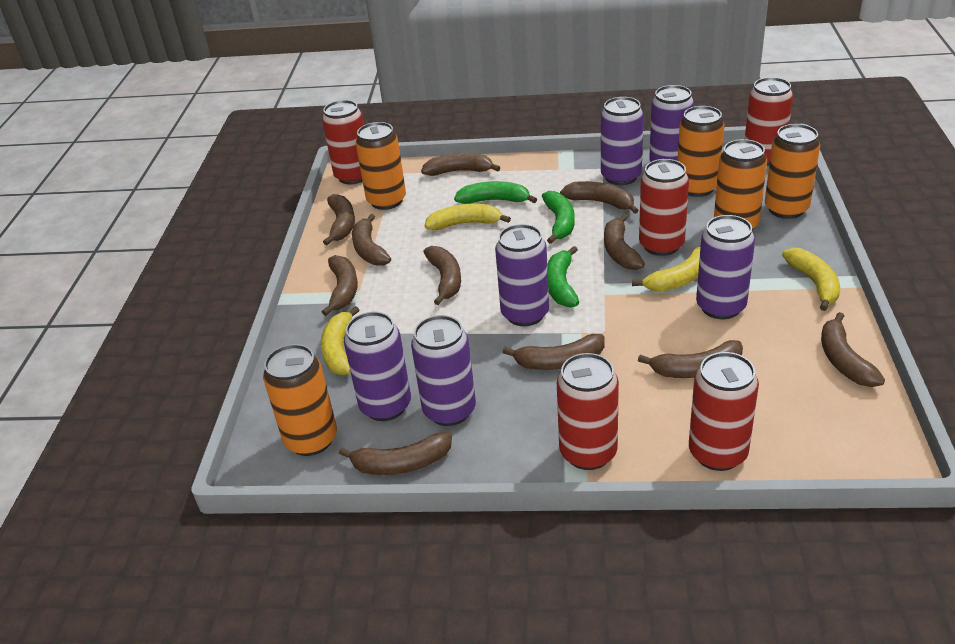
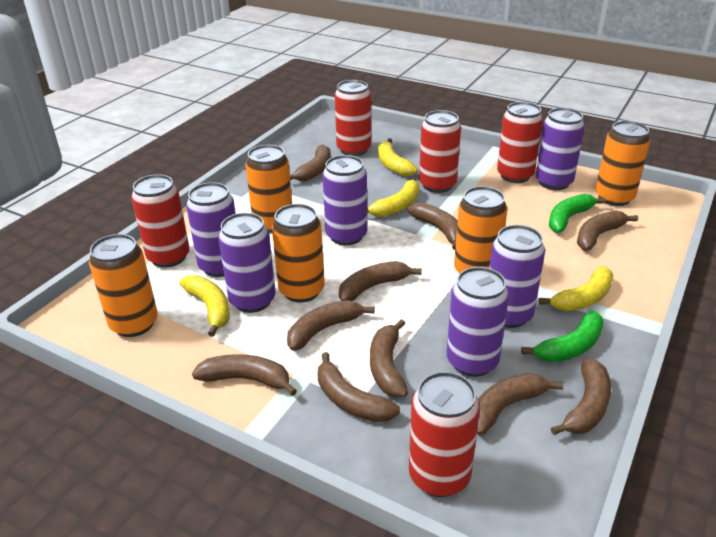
brown banana: [322,255,358,316] [323,194,355,245] [339,432,452,475] [352,214,391,266] [421,153,500,176] [424,246,461,305] [503,334,604,370] [560,181,639,214] [604,214,645,270] [638,340,743,378] [821,312,885,387] = 11 -> [192,354,297,396] [287,300,375,351] [290,145,331,181] [318,352,400,422] [339,261,422,301] [370,319,408,397] [407,202,457,250] [477,373,563,436] [551,358,611,435] [577,210,638,251] = 10
green banana: [454,181,537,204] [542,191,575,244] [547,246,579,308] = 3 -> [521,311,604,362] [549,194,606,233] = 2

